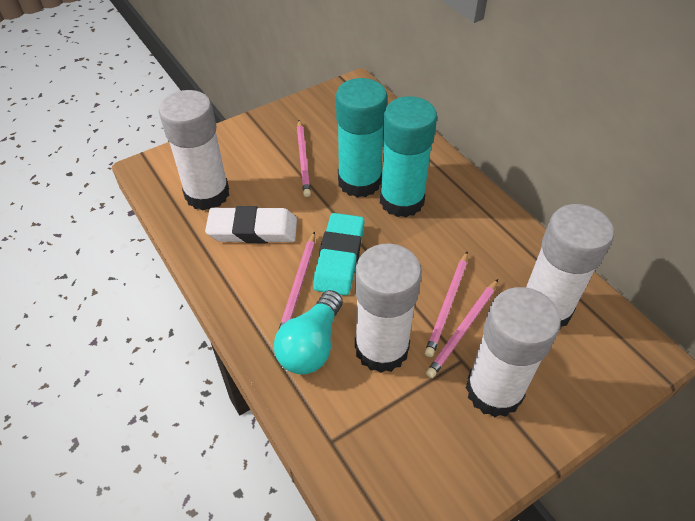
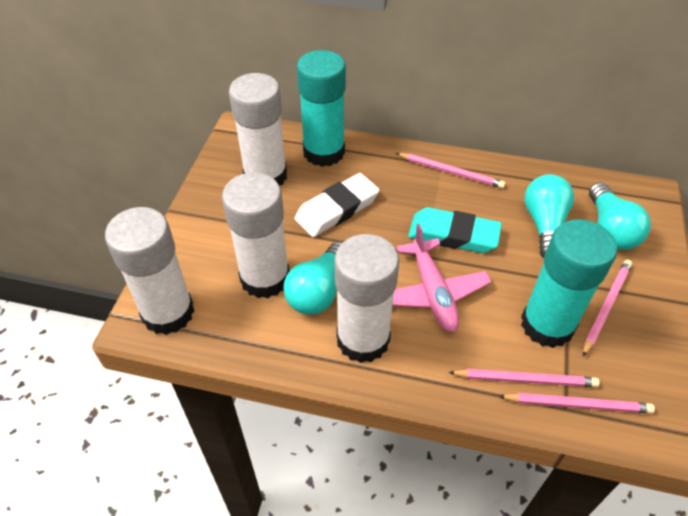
pink plane: none = 0 -> [393,224,491,332] = 1
turquoise light bulb: [274,290,343,375] = 1 -> [283,241,343,315] [524,174,574,258] [589,182,651,250] = 3

